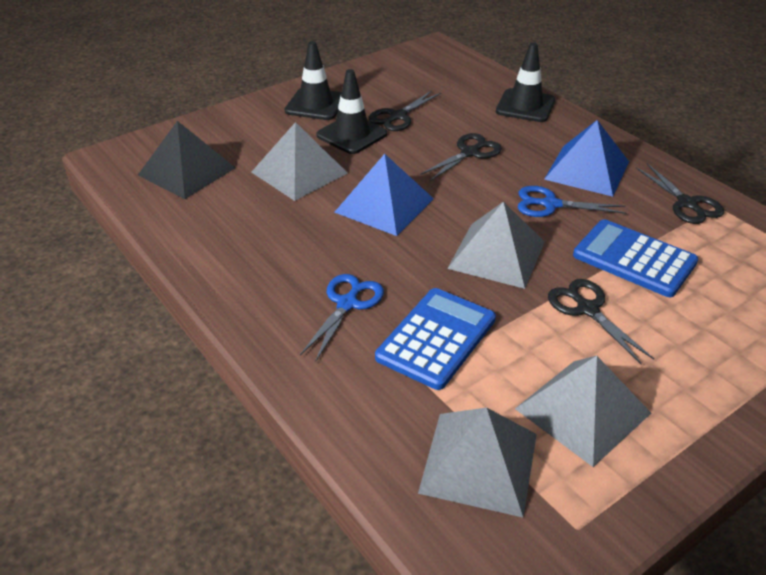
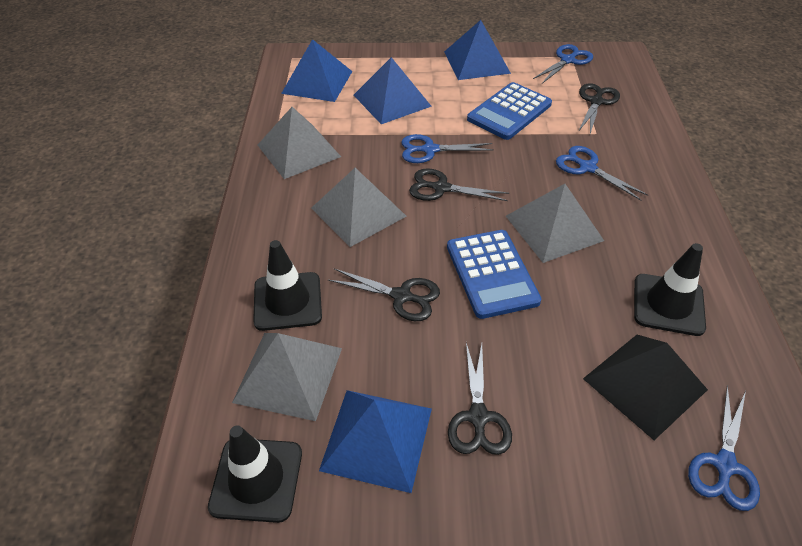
blue pyramid: [334,154,434,236] [544,120,629,197] = 2 -> [281,39,353,102] [319,390,432,493] [354,57,432,124] [444,20,511,80] = 4
blue scissors: [300,274,384,361] [518,186,626,217] = 2 -> [401,134,494,163] [533,44,593,84] [556,146,648,201] [688,385,760,511] = 4

